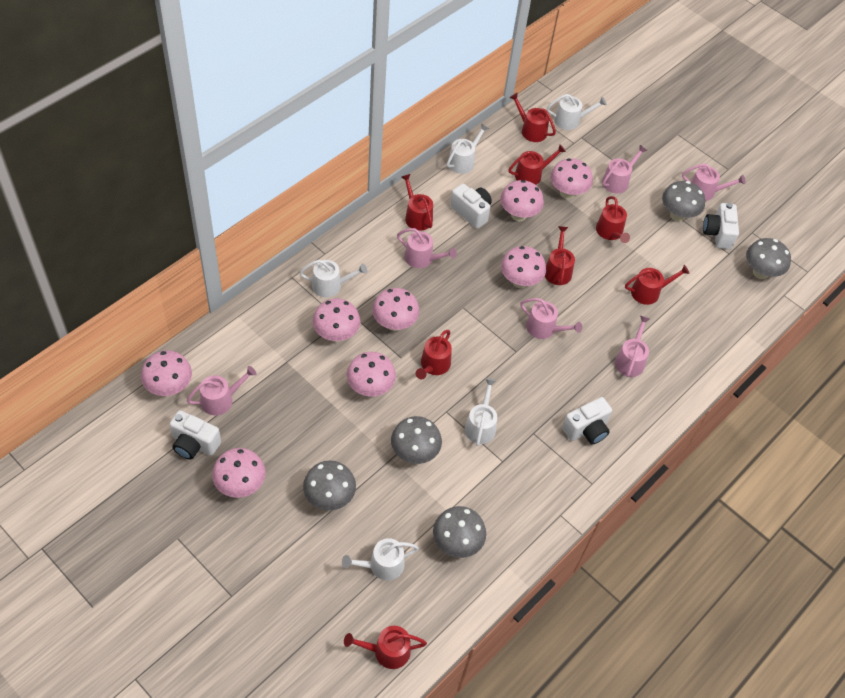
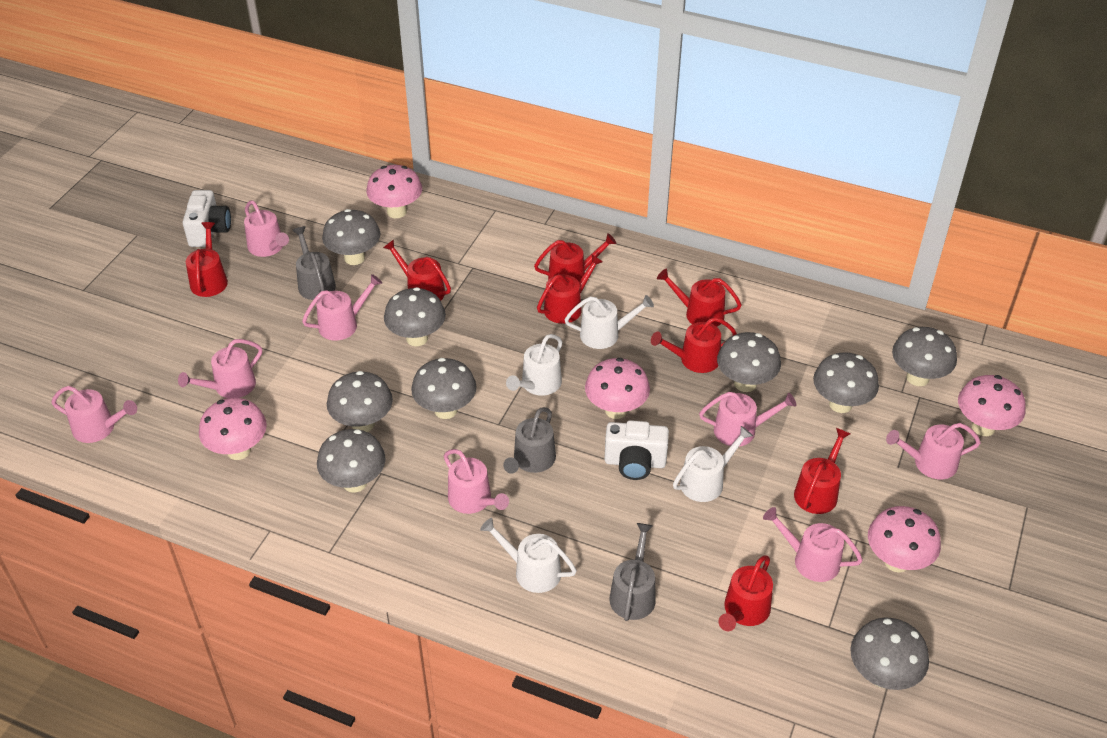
grey mushroom: [303,461,356,511] [391,416,442,464] [433,506,486,558] [662,181,705,222] [746,238,791,279] = 5 -> [317,429,386,493] [322,209,380,265] [327,371,393,432] [384,287,446,346] [411,358,477,419] [717,332,781,392] [813,352,879,413] [850,618,929,690] [892,327,957,386] = 9
grey watering can: none = 0 -> [292,226,336,300] [503,407,556,474] [609,523,656,621] = 3
pink mushroom: [141,350,192,396] [212,448,266,498] [312,298,361,342] [347,352,396,396] [372,288,420,331] [500,180,544,221] [501,246,546,288] [550,158,593,199] = 8 -> [199,398,267,460] [366,165,422,218] [585,358,650,419] [868,506,941,573] [958,375,1026,436] = 5
pink watering can: [187,366,256,416] [397,228,457,268] [520,298,582,339] [602,145,647,194] [615,316,650,377] [682,164,746,201] = 6 -> [51,386,137,443] [178,339,262,398] [244,200,289,257] [302,274,382,341] [444,449,509,514] [699,392,796,446] [763,507,863,582] [886,423,981,479] = 8
white camera: [169,410,221,460] [450,183,492,229] [562,397,612,445] [703,203,739,249] = 4 -> [183,190,231,247] [604,420,669,480] = 2
white watering can: [299,260,367,297] [342,538,418,581] [447,123,489,174] [465,378,497,446] [547,94,607,130] = 5 -> [480,518,577,593] [506,334,562,396] [565,295,654,349] [673,426,753,502] = 4

